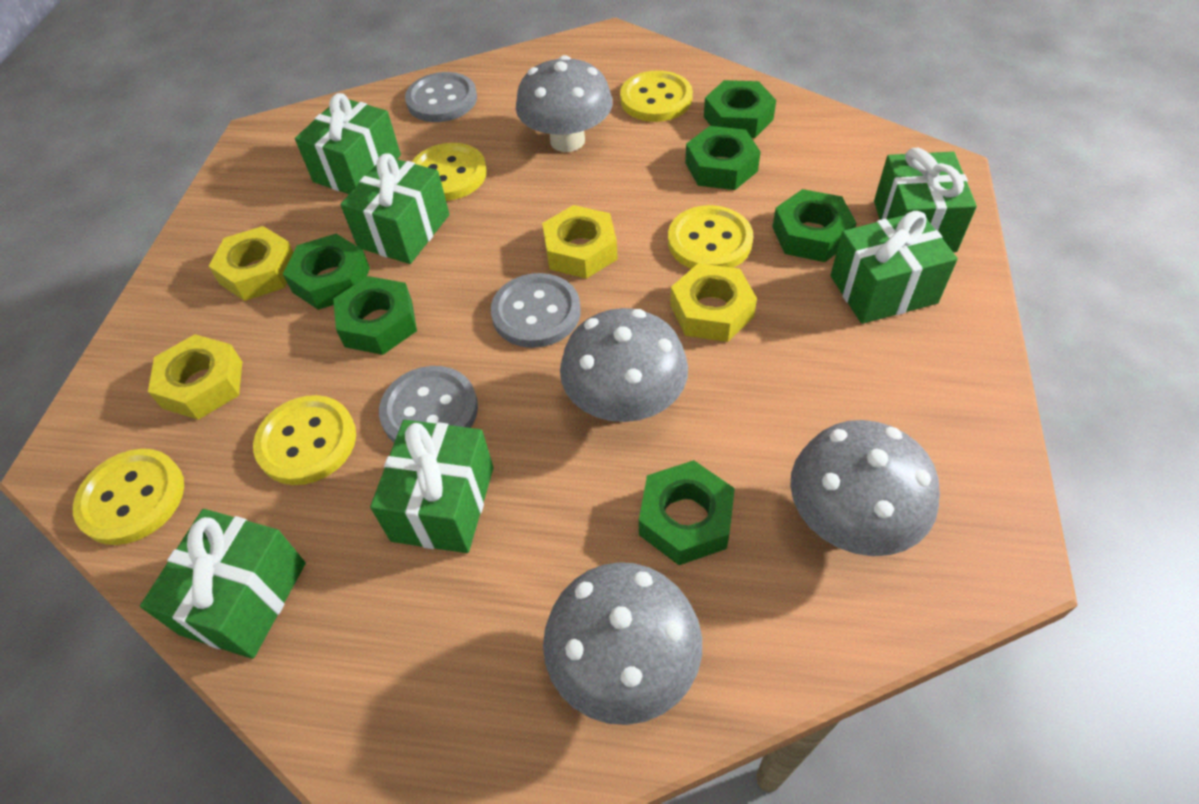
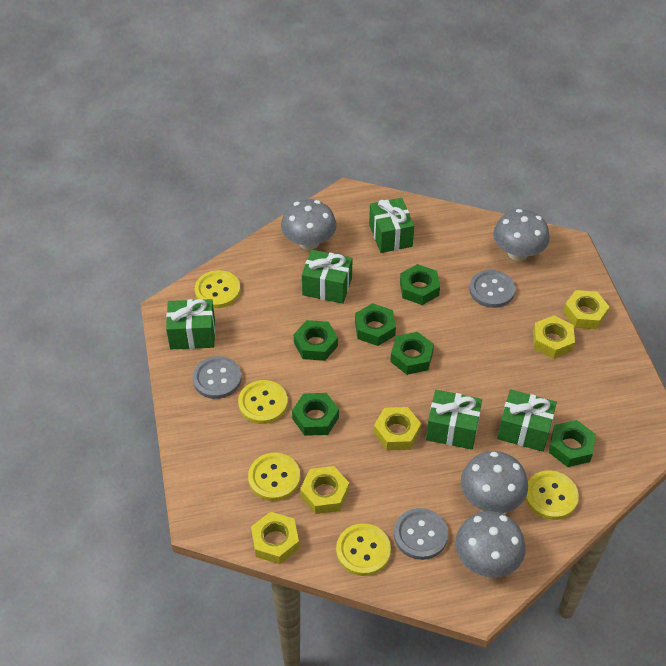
green gift: [140,509,306,659] [295,93,401,194] [340,153,449,264] [370,420,494,553] [831,211,958,324] [874,148,977,252] = 6 -> [166,299,215,349] [302,250,352,304] [369,198,414,253] [426,390,482,450] [497,389,557,452] = 5
yellow nut: [148,334,242,420] [209,226,293,301] [542,205,618,279] [670,263,757,342] = 4 -> [251,512,299,564] [300,466,349,514] [373,407,421,451] [533,315,575,359] [563,290,609,329] = 5

